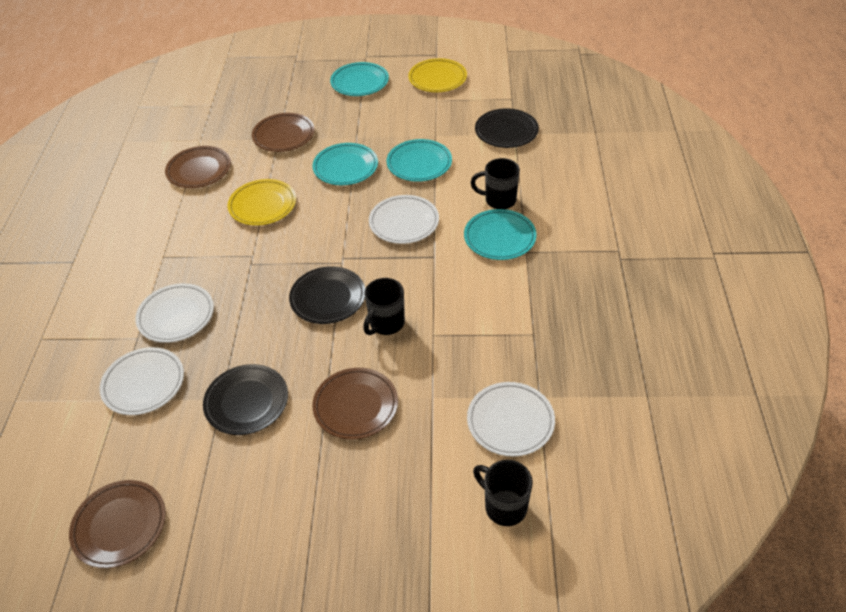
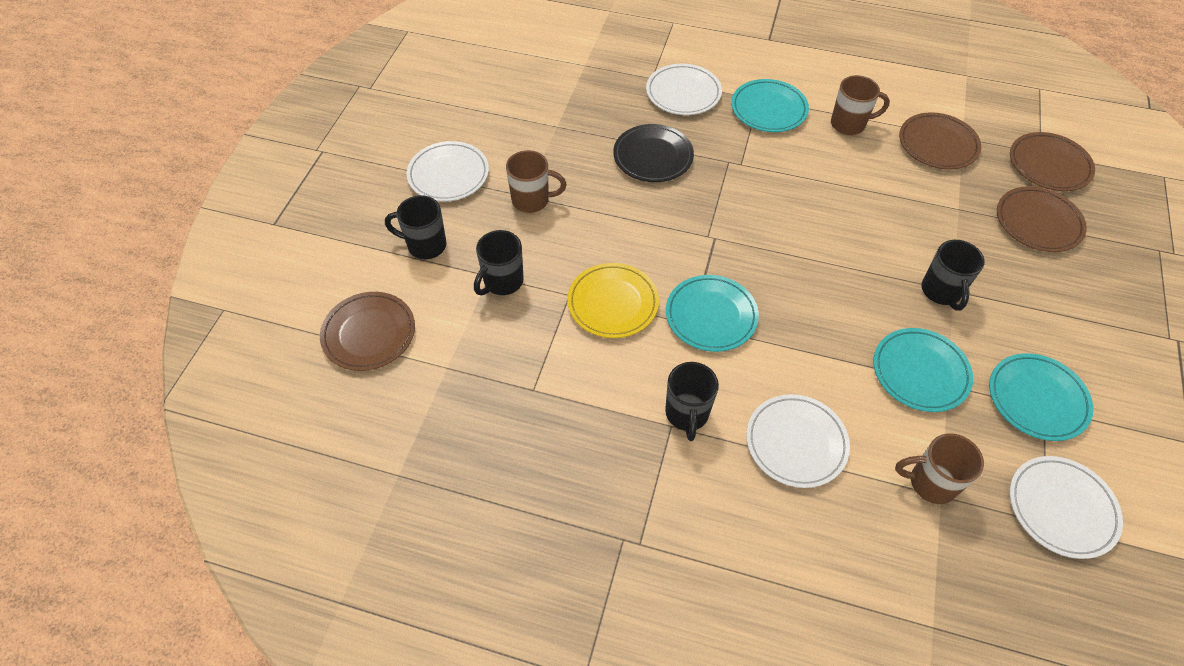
black mug: [363,278,405,335] [471,158,520,209] [473,460,533,526] = 3 -> [385,195,446,259] [474,230,524,295] [665,362,719,441] [921,240,985,311] = 4
black plate: [203,364,288,435] [289,266,365,324] [475,108,539,148] = 3 -> [613,124,694,182] = 1
brown mug: none = 0 -> [506,150,567,213] [831,75,890,135] [895,433,984,504] = 3
yellow plate: [228,179,296,226] [408,58,467,92] = 2 -> [567,263,659,338] = 1

